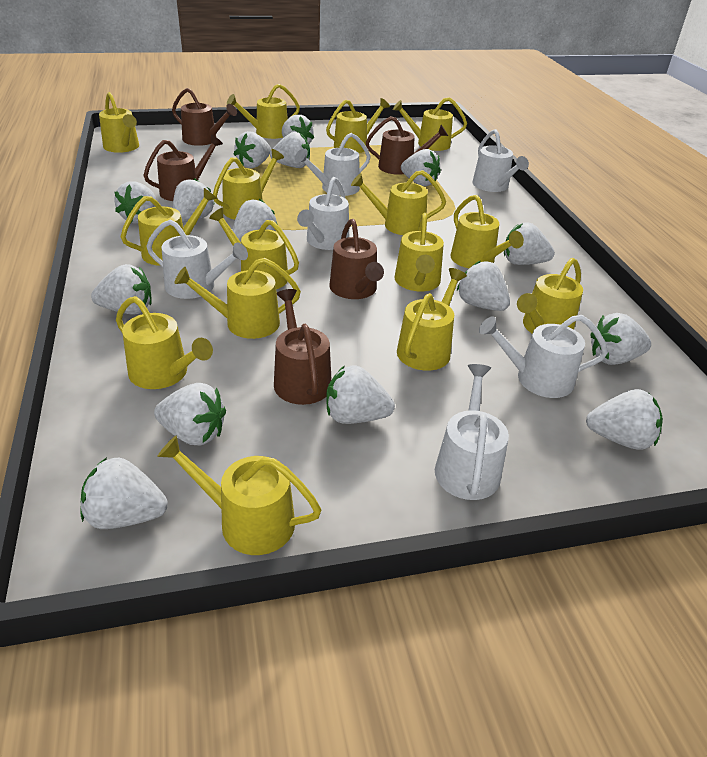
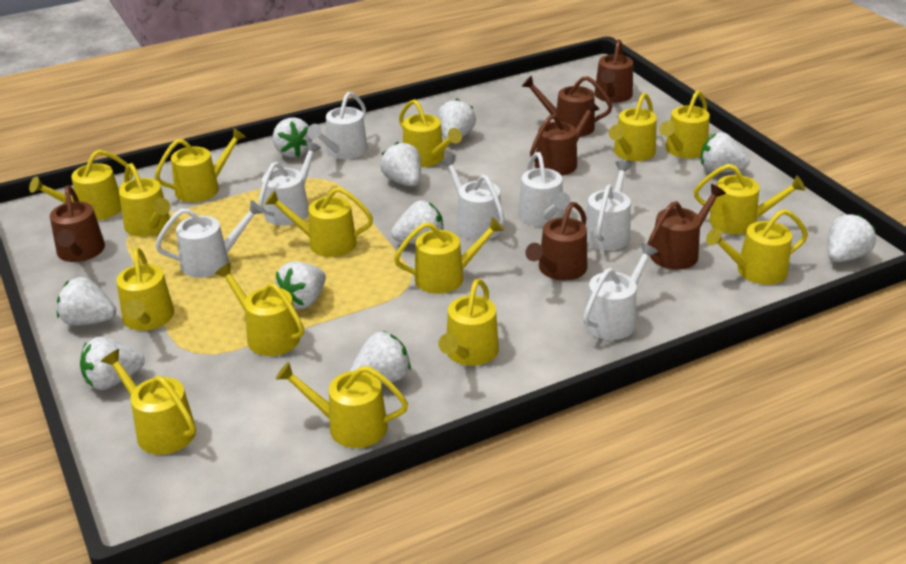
brown watering can: [143,134,223,201] [172,88,237,146] [274,289,332,405] [329,219,384,299] [366,116,448,175] = 5 -> [50,185,105,262] [522,75,613,137] [525,202,587,280] [530,101,599,176] [594,39,633,103] [647,184,726,270] = 6
white strawberry: [80,457,168,529] [91,264,152,315] [114,181,156,224] [154,383,226,446] [173,178,215,222] [232,199,278,242] [234,131,271,168] [270,132,310,168] [282,115,314,144] [326,366,395,424] [401,149,441,186] [457,261,510,311] [504,223,555,265] [586,389,663,450] [590,313,651,365] = 15 -> [57,277,116,326] [80,337,145,390] [273,117,312,157] [275,261,326,309] [350,331,411,384] [380,142,421,186] [391,200,443,244] [437,99,476,139] [701,132,750,173] [827,214,876,262] = 10
white watering can: [146,220,248,299] [295,133,371,196] [297,177,349,250] [435,364,509,500] [472,129,529,192] [479,315,608,398] = 6 -> [155,200,264,278] [258,141,321,226] [307,92,368,159] [440,155,505,240] [518,152,571,226] [583,243,658,340] [585,161,632,250] = 7

